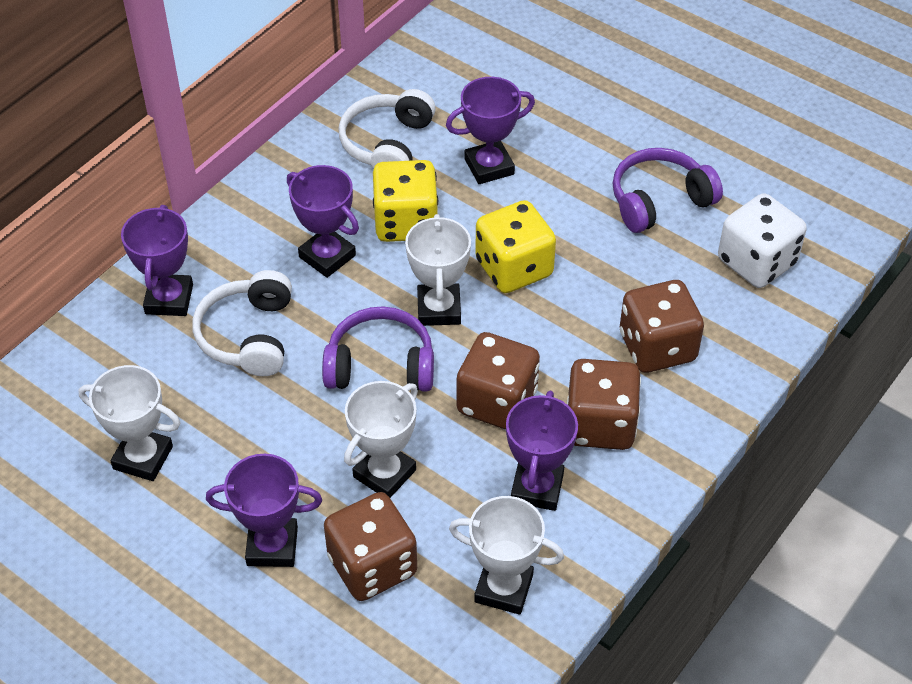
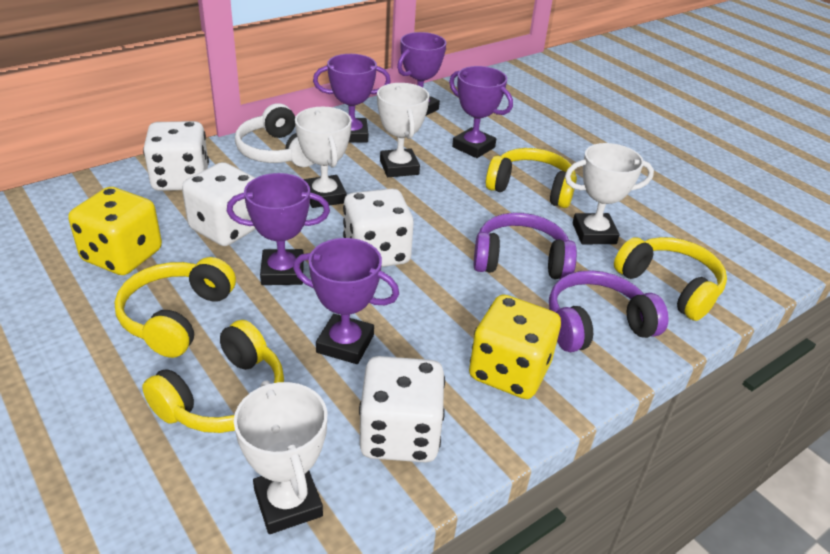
brown dice: [324,492,417,601] [457,332,540,430] [567,359,641,450] [620,280,704,373] = 4 -> none = 0
white dice: [718,193,807,288] = 1 -> [143,121,209,191] [182,162,256,246] [343,188,414,267] [359,356,445,462] = 4
white headphones: [193,270,292,376] [339,89,436,169] = 2 -> [235,103,314,167] = 1
yellow headphones: none = 0 -> [115,257,236,358] [142,320,284,433] [486,148,577,208] [614,237,727,321] = 4

